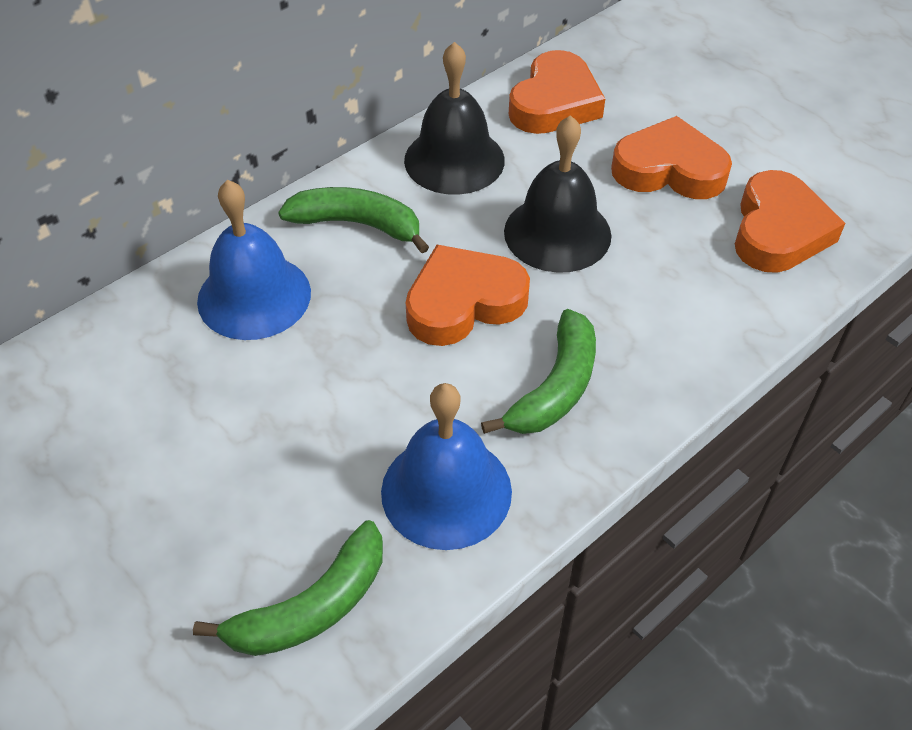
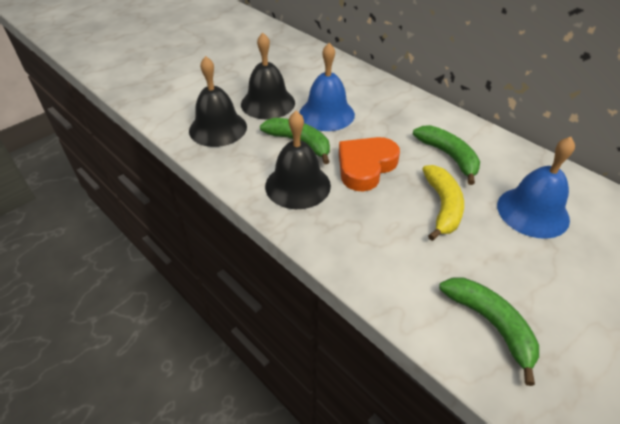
black bell: [404,42,505,195] [504,115,611,273] = 2 -> [189,56,247,147] [241,33,295,119] [265,111,331,209] = 3
orange heart: [406,245,530,346] [509,50,605,134] [611,116,732,199] [735,170,845,273] = 4 -> [339,137,400,191] = 1
yellow banana: none = 0 -> [422,165,464,241] = 1

